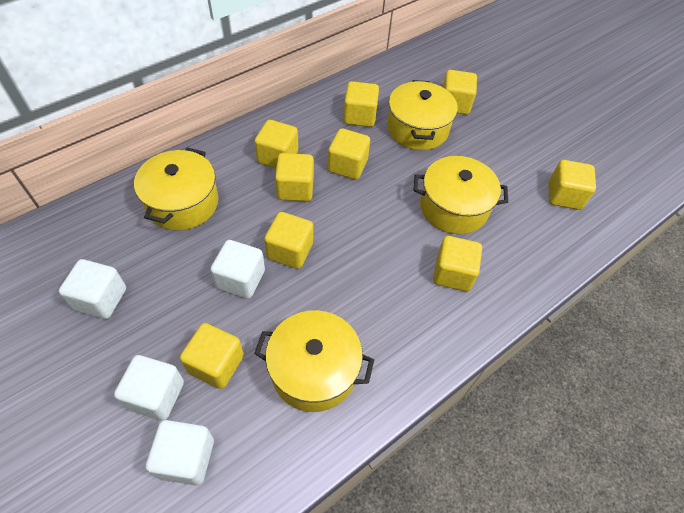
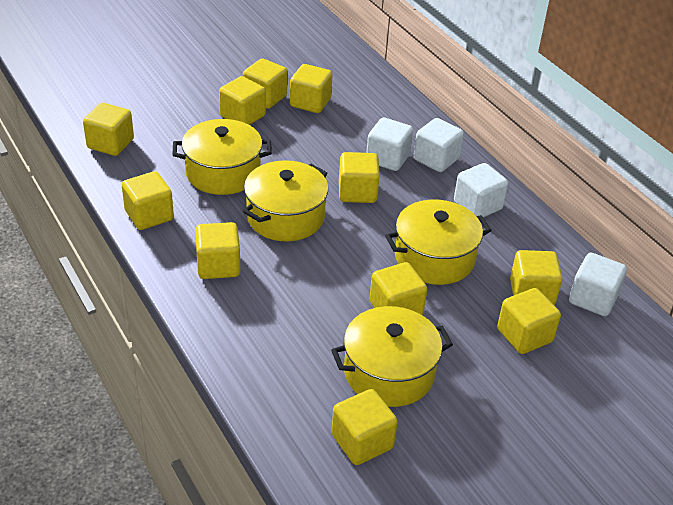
yellow cube: [180,323,244,389] [254,120,298,168] [264,212,313,269] [275,153,314,201] [328,128,370,180] [343,81,379,127] [433,236,482,292] [443,70,477,115] [549,160,596,210] = 9 -> [83,103,134,156] [122,171,174,230] [195,222,240,279] [219,76,266,125] [243,58,288,109] [290,64,333,113] [331,389,398,465] [339,152,380,203] [369,262,427,315] [497,288,561,354] [510,250,563,305] = 11

